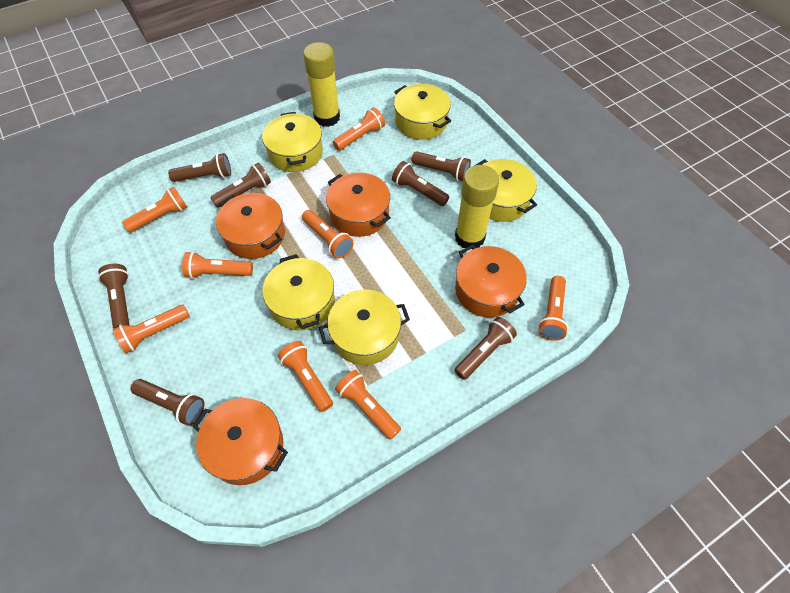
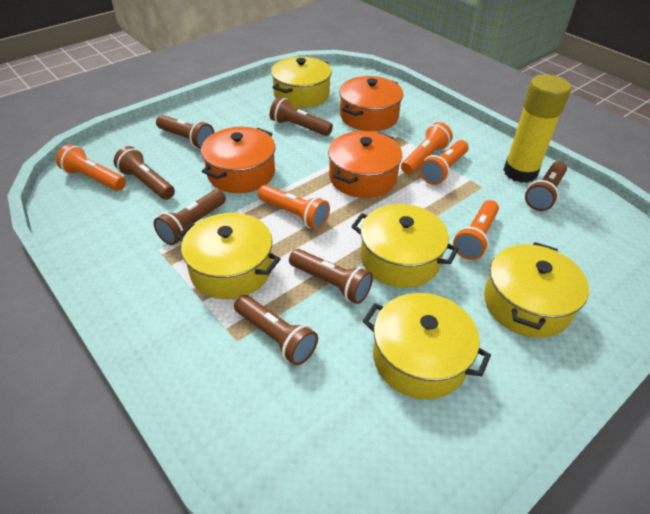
orange flashlight: [112,305,190,354] [122,187,187,233] [182,252,253,279] [278,341,333,412] [302,210,354,258] [333,107,385,151] [335,370,401,440] [538,276,568,341] = 8 -> [56,144,126,191] [258,185,330,230] [401,122,453,174] [420,140,469,185] [453,200,499,260] = 5
orange pot: [193,398,288,485] [216,193,285,259] [326,173,391,237] [455,244,527,317] = 4 -> [201,127,275,193] [328,131,402,198] [339,76,403,131] = 3
yellow glue stick: [303,42,340,127] [455,165,499,249] = 2 -> [503,74,571,183] = 1

